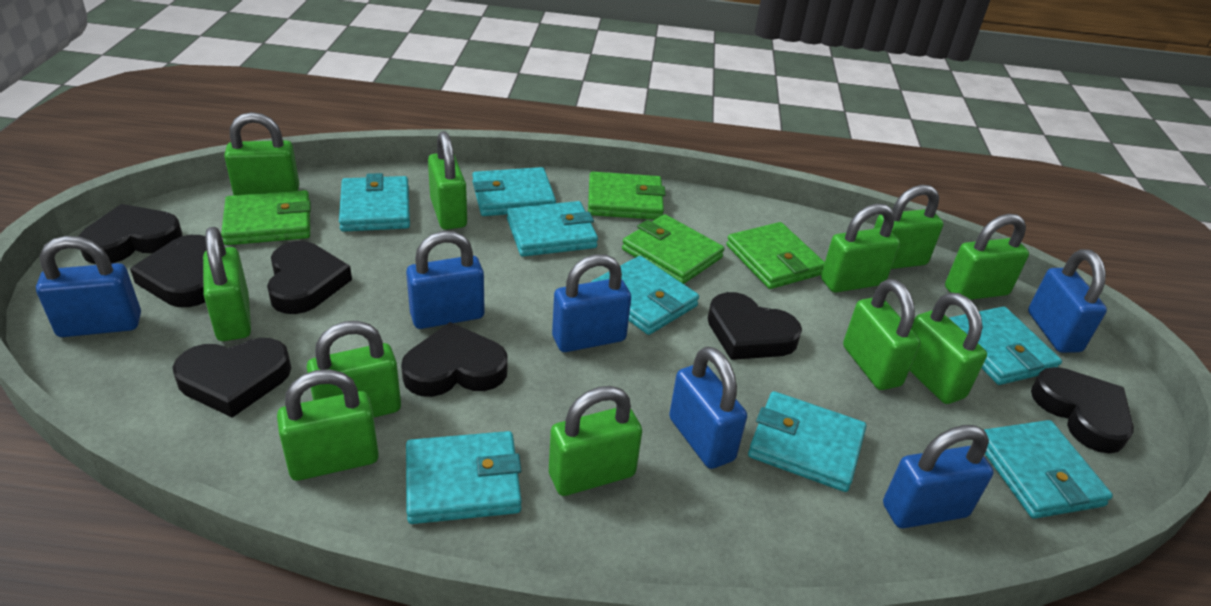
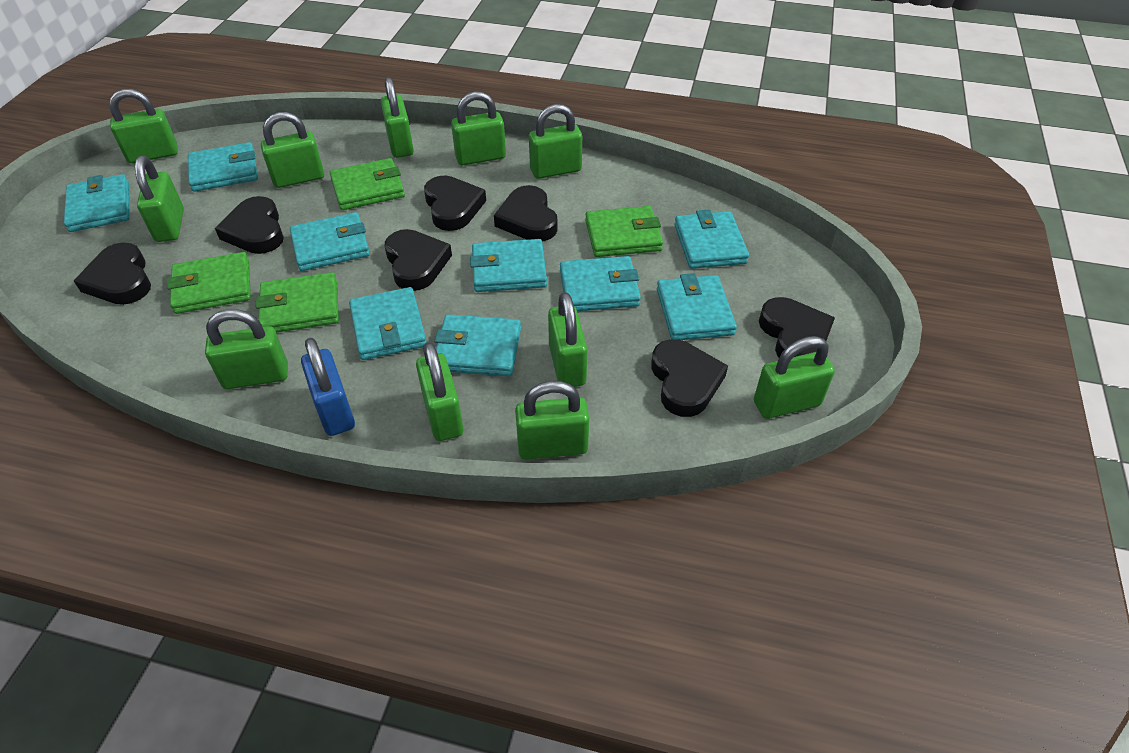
blue padlock: [36,236,141,337] [406,231,485,329] [552,254,631,352] [669,346,747,469] [883,425,994,528] [1028,249,1107,353] = 6 -> [301,338,355,436] = 1
turquoise wallet: [339,173,410,232] [406,431,522,524] [472,167,556,216] [507,201,598,257] [591,256,699,335] [748,391,866,492] [949,306,1062,385] [984,420,1113,519] = 8 -> [64,174,129,232] [188,142,258,192] [290,212,370,271] [349,287,427,360] [434,314,521,376] [470,239,547,292] [560,256,641,311] [657,273,737,340] [674,210,749,269] = 9

